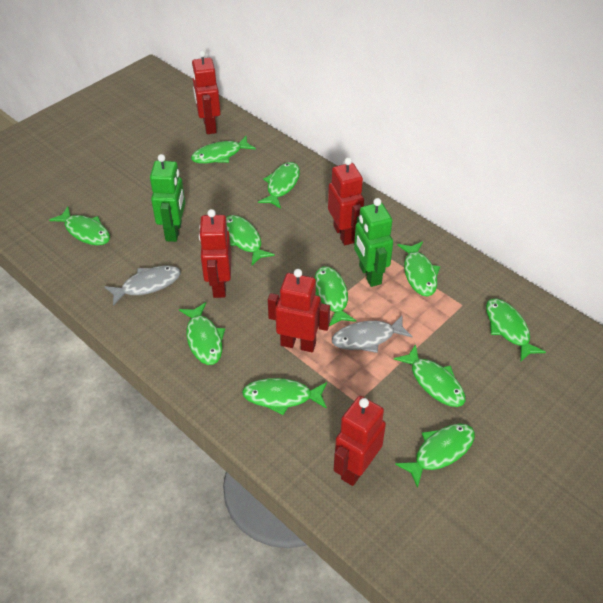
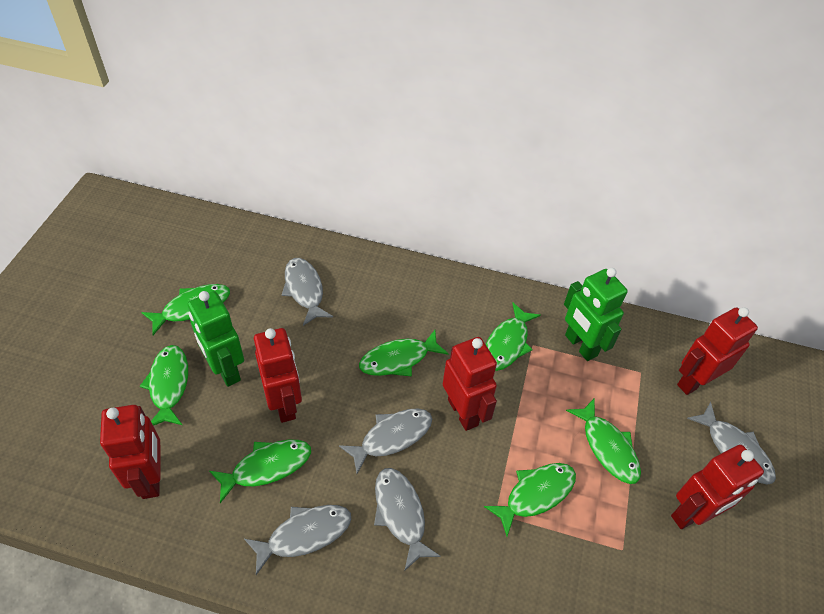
green fish: [49,207,110,245] [179,302,225,365] [191,136,256,163] [226,215,275,265] [242,378,327,415] [258,162,300,209] [314,266,356,326] [394,344,465,407] [395,424,475,488] [397,241,440,296] [486,298,546,362] = 11 -> [140,345,188,426] [141,284,230,335] [209,440,311,503] [359,330,449,377] [484,463,576,536] [486,302,541,371] [566,398,641,484] = 7
grey fish: [104,266,181,306] [332,316,412,353] = 2 -> [244,505,351,575] [282,258,333,326] [339,408,432,474] [374,468,441,570] [687,402,776,485] = 5

